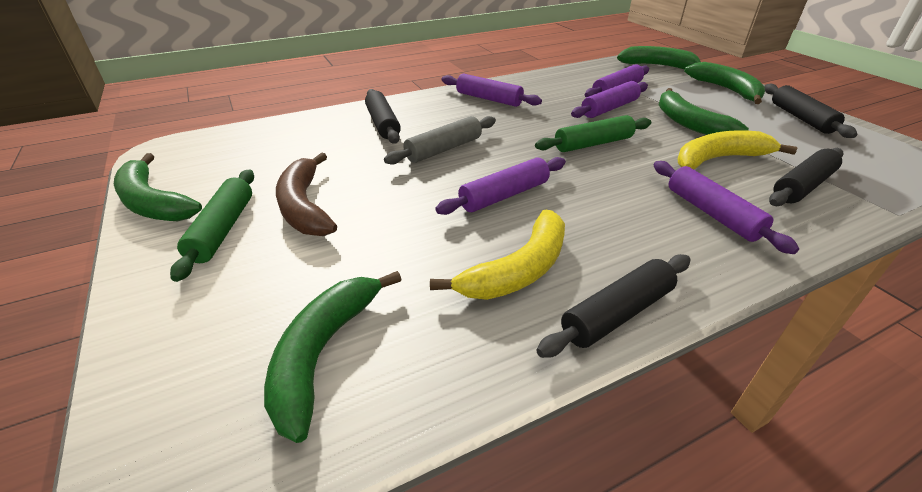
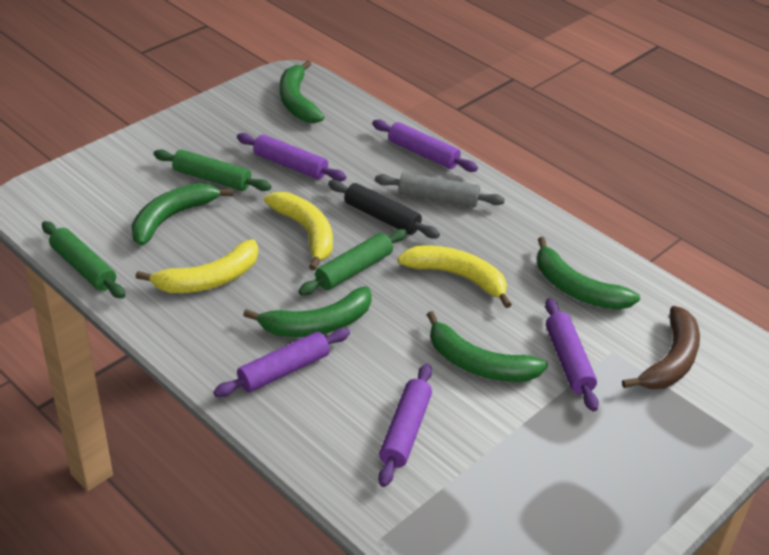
black rolling pin: [365,89,401,144] [536,254,691,358] [764,84,857,138] [769,148,843,206] = 4 -> [328,180,440,239] = 1
green rolling pin: [170,169,254,282] [535,115,651,152] = 2 -> [42,221,125,299] [154,149,271,191] [298,229,407,295] = 3
yellow banana: [430,210,565,300] [677,130,797,169] = 2 -> [136,239,258,293] [264,192,333,271] [397,245,512,308] = 3

